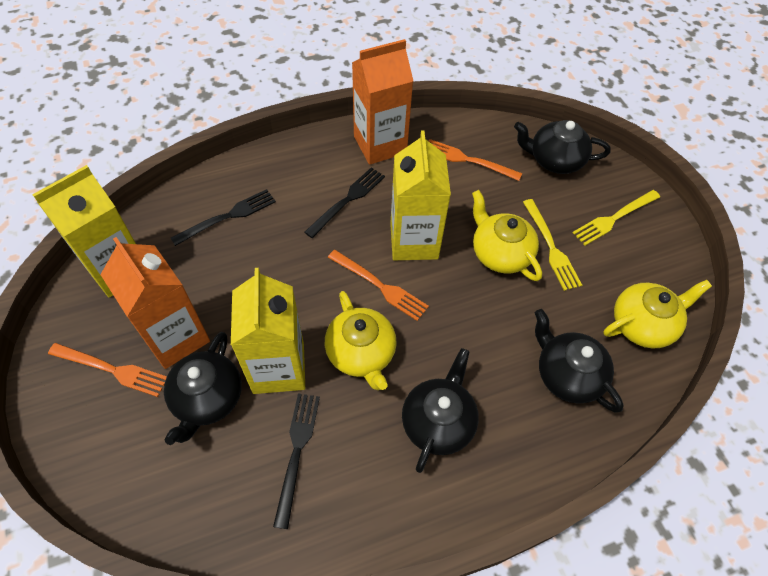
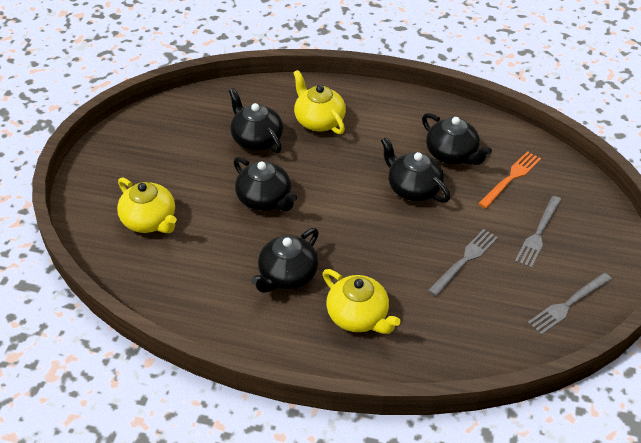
black fork: [171,189,276,246] [273,393,320,529] [304,167,385,238] = 3 -> none = 0
black teapot: [164,332,242,445] [402,348,479,473] [514,120,611,174] [535,309,624,412] = 4 -> [229,88,283,153] [233,157,297,211] [251,228,319,293] [381,137,450,203] [422,113,492,165] = 5
grey fork: none = 0 -> [428,229,498,296] [515,196,562,268] [528,273,612,335] = 3
orange carton: [100,237,210,369] [352,39,413,165] = 2 -> none = 0
orange fork: [48,343,167,397] [328,250,429,321] [429,139,522,181] = 3 -> [478,151,541,208] = 1
yellow carton: [32,165,136,297] [231,268,305,394] [390,130,451,260] = 3 -> none = 0
yellow fork: [523,199,582,291] [573,190,660,246] = 2 -> none = 0

